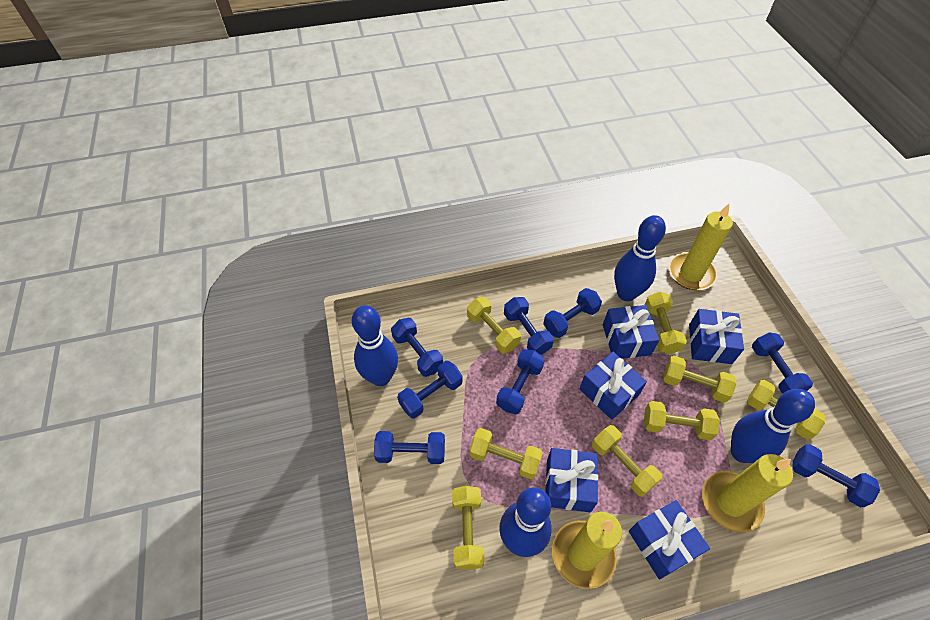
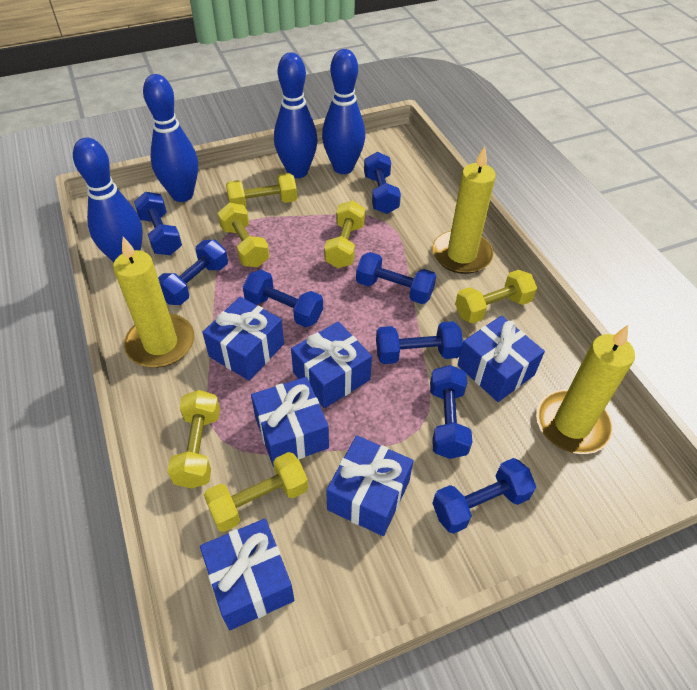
blue gift: [545,448,598,512] [579,352,647,420] [603,305,659,359] [629,500,710,580] [689,309,744,364] = 5 -> [200,519,294,630] [202,297,284,381] [251,377,329,467] [291,321,372,408] [326,435,414,536] [457,316,545,402] = 6
yellow dumbbell: [452,486,484,570] [467,297,521,354] [469,428,543,479] [592,425,662,497] [644,292,687,354] [644,401,720,440] [663,356,736,403] [747,380,826,439] = 8 -> [167,390,220,489] [204,452,308,532] [218,203,269,267] [226,173,297,208] [324,200,366,268] [455,270,537,323] = 6

